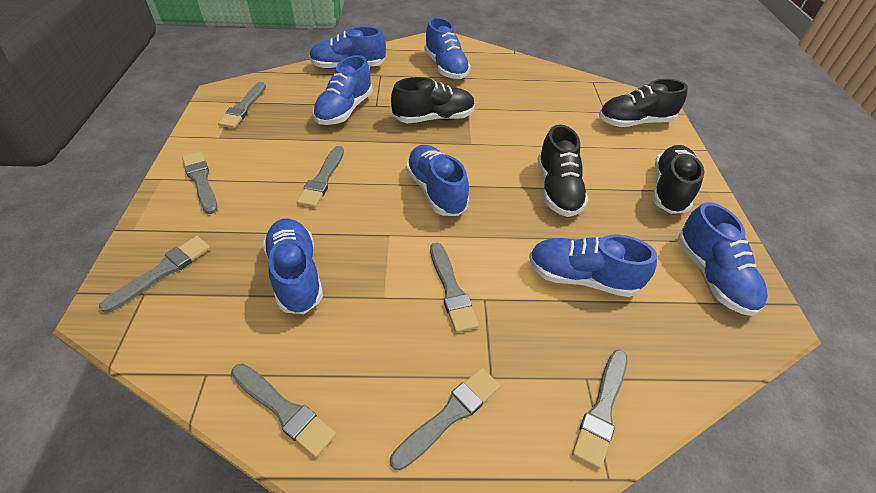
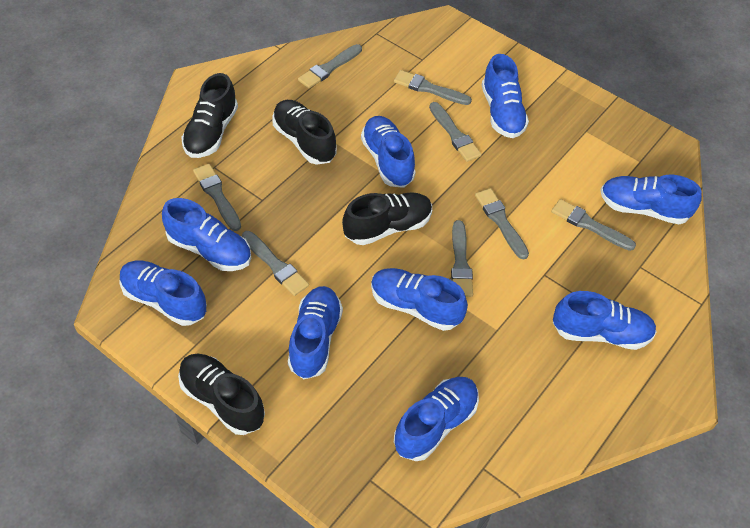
blue shoe: [263,218,323,314] [309,26,386,69] [313,55,373,125] [406,145,469,216] [424,17,471,79] [529,235,657,297] [678,202,768,316] = 7 -> [120,260,207,326] [162,198,251,271] [288,286,343,379] [361,116,416,188] [371,268,468,331] [394,377,479,461] [482,54,529,138] [553,291,657,350] [601,175,702,224] = 9

